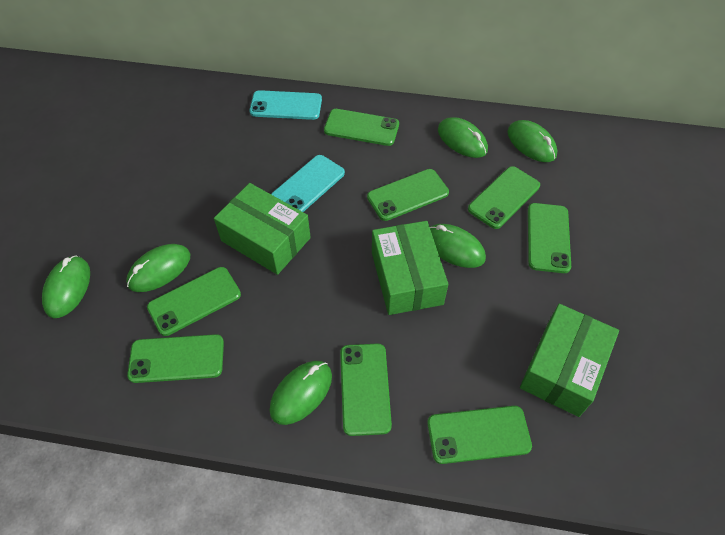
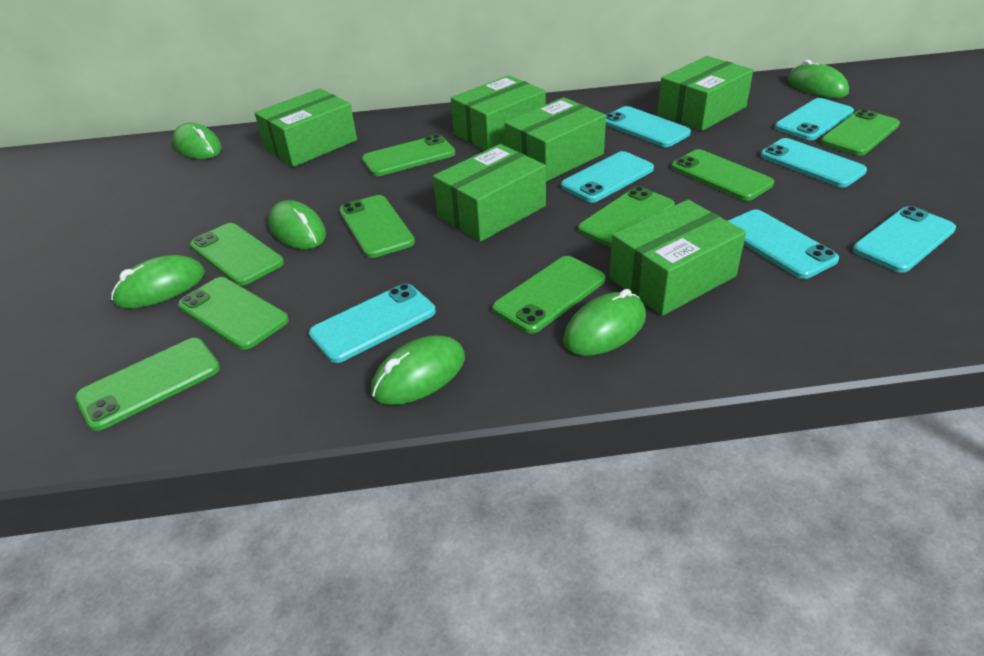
green box: [214,183,311,275] [372,221,448,315] [520,304,619,417] = 3 -> [255,88,357,167] [433,144,546,242] [451,75,546,151] [504,97,606,182] [609,200,746,316] [657,56,753,131] = 6
green phone: [127,334,224,383] [147,267,241,336] [324,109,399,146] [340,344,392,436] [367,169,449,221] [427,406,532,464] [468,166,540,229] [528,203,571,273] = 8 -> [75,338,220,431] [178,277,289,350] [190,223,284,286] [339,195,415,258] [362,135,455,176] [492,256,605,334] [578,186,675,247] [671,149,774,201] [821,109,900,155] = 9
turquoise phone: [249,90,322,120] [271,155,345,212] = 2 -> [309,283,436,363] [561,151,654,203] [606,106,691,147] [728,210,839,279] [761,138,867,187] [774,98,854,140] [853,206,956,273] = 7

